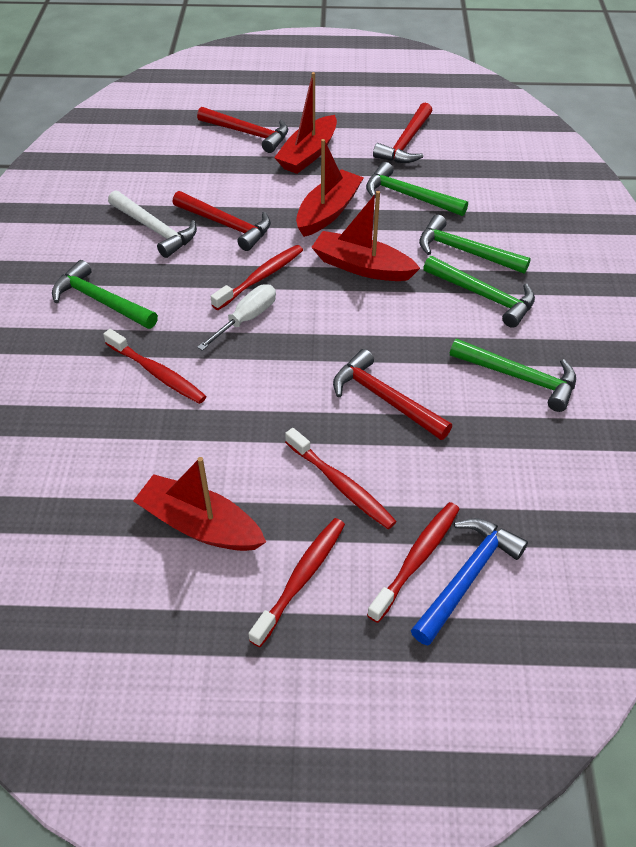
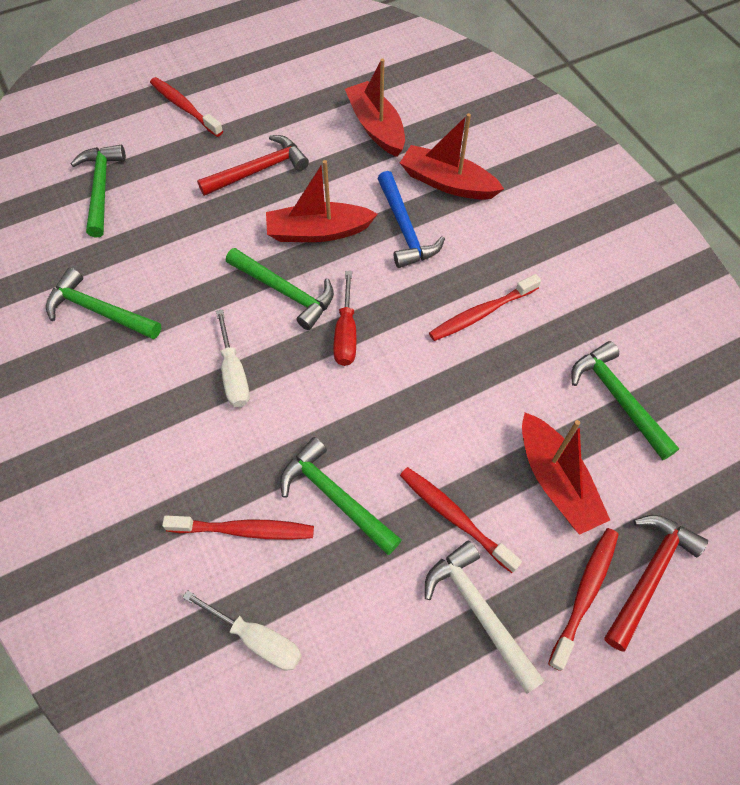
red hammer: [173,191,271,251] [197,107,288,153] [333,349,452,440] [373,102,433,163] = 4 -> [197,135,309,196] [604,515,708,652] = 2
red screwdriver: none = 0 -> [333,271,356,366] = 1
white screwdriver: [197,284,276,351] = 1 -> [182,590,302,670] [216,309,250,407] = 2

